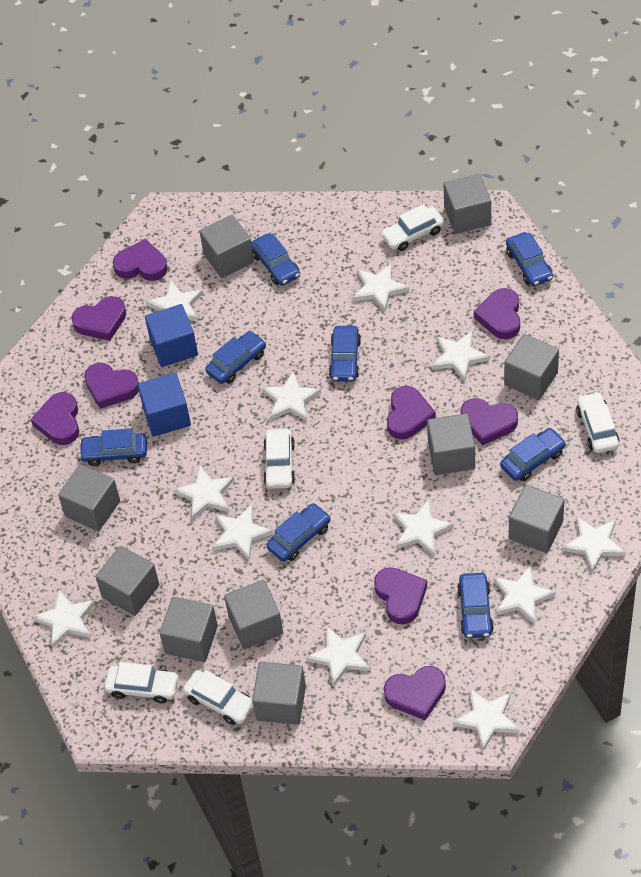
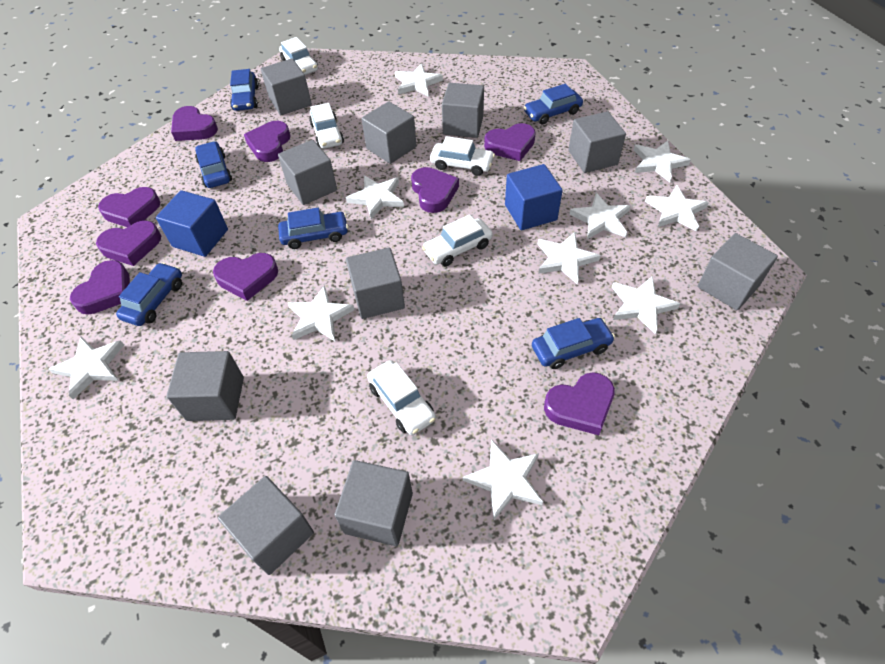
blue car: [79,428,147,466] [205,331,266,384] [251,234,300,286] [266,503,331,562] [329,326,361,381] [457,573,494,638] [500,428,566,481] [506,232,553,286] = 8 -> [116,262,182,326] [195,141,232,188] [230,69,259,111] [278,208,348,249] [524,84,583,125] [532,318,615,369] = 6
white star: [32,590,95,648] [146,280,203,322] [174,466,234,520] [213,504,273,560] [262,372,321,421] [306,627,370,686] [352,263,409,312] [393,500,454,556] [431,331,490,382] [453,689,519,751] [493,566,556,625] [562,517,626,573] = 12 -> [49,337,124,400] [288,285,354,341] [346,175,404,219] [395,63,443,96] [463,439,543,520] [538,232,600,284] [569,193,630,239] [612,276,680,334] [634,141,691,182] [645,185,709,232] = 10

